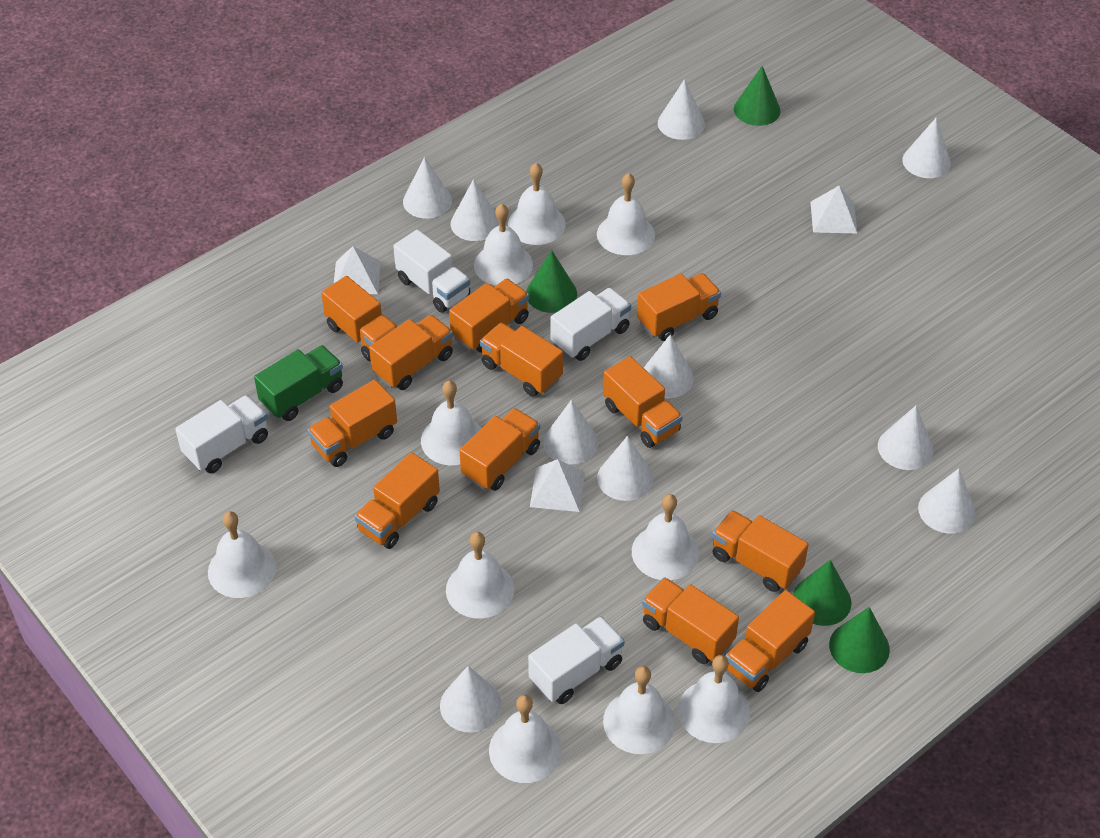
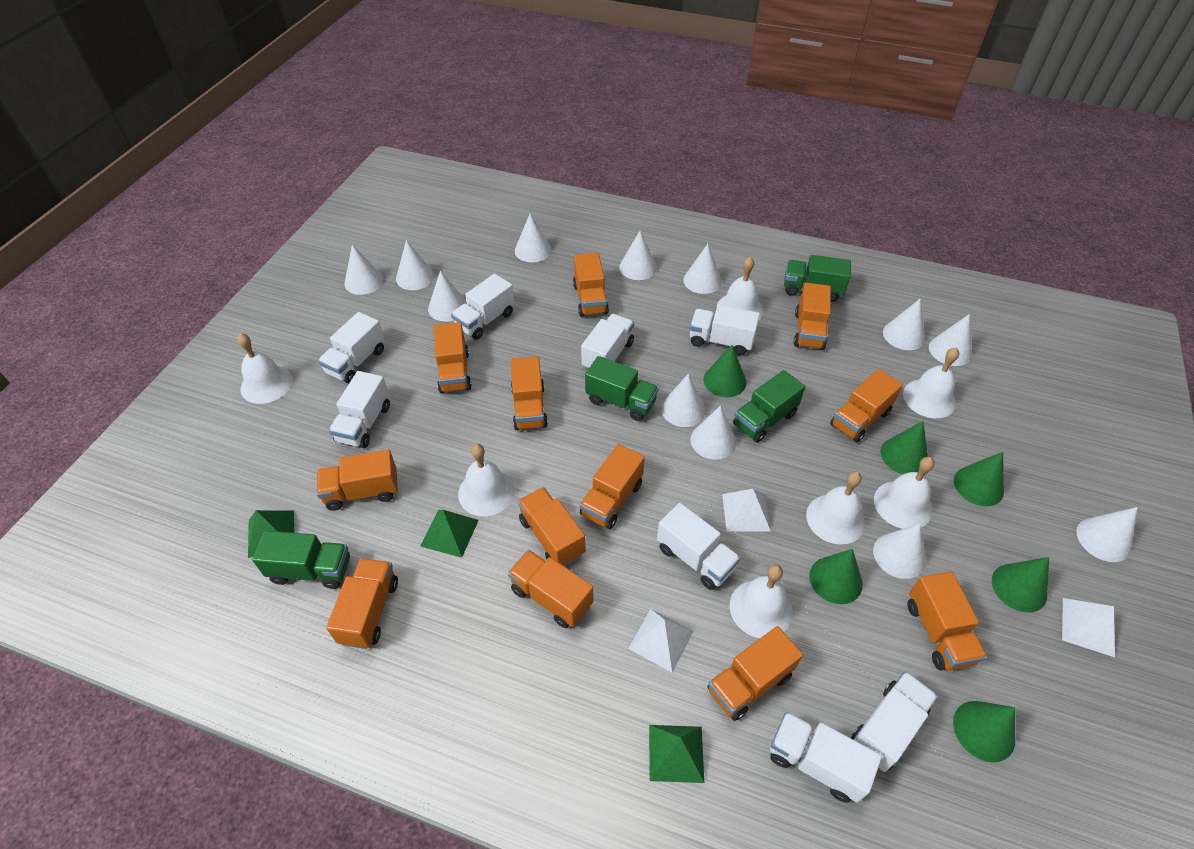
green cone: [526,250,577,313] [734,66,781,126] [793,560,852,626] [829,607,890,673] = 4 -> [703,345,747,397] [809,549,863,604] [880,421,928,474] [953,701,1015,762] [954,452,1004,506] [992,557,1049,613] = 6
green pyramid: none = 0 -> [248,510,294,558] [420,510,479,558] [649,725,704,783] = 3
green truck: [254,345,343,421] = 1 -> [252,531,350,589] [585,356,658,421] [733,370,805,443] [784,255,851,302] = 4
white bell: [208,511,276,598] [421,380,481,465] [446,532,514,619] [474,204,533,286] [489,695,562,783] [508,163,566,245] [597,173,655,255] [603,666,676,754] [632,494,699,580] [678,655,750,743] = 10 -> [237,333,293,404] [458,444,515,516] [717,257,763,319] [730,564,793,638] [806,471,865,545] [874,457,934,529] [903,348,959,418] = 7
white cone: [403,157,452,218] [440,666,502,733] [451,179,499,241] [543,400,598,464] [597,436,653,501] [644,335,694,398] [658,79,705,140] [878,406,933,470] [902,118,951,178] [918,468,976,534] = 10 -> [344,244,383,295] [396,240,434,290] [428,270,467,322] [515,214,552,262] [619,231,657,280] [661,374,706,427] [683,244,722,294] [691,405,737,460] [873,524,926,579] [883,299,925,350] [929,314,972,366] [1076,507,1138,562] = 12
white truck: [175,395,268,473] [393,230,470,313] [528,616,625,704] [550,288,631,361] = 4 -> [318,312,385,383] [329,371,390,448] [451,274,514,340] [581,314,634,370] [657,503,740,590] [690,305,760,356] [770,712,882,803] [851,671,938,772] = 8

